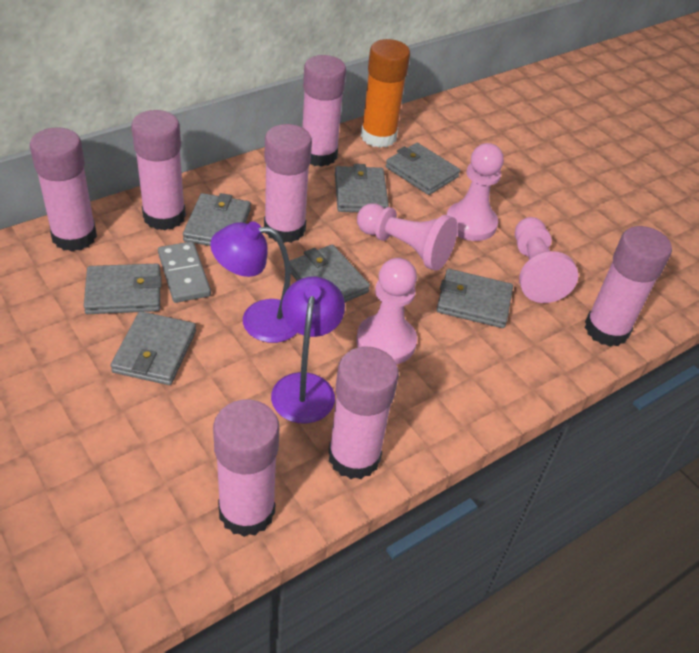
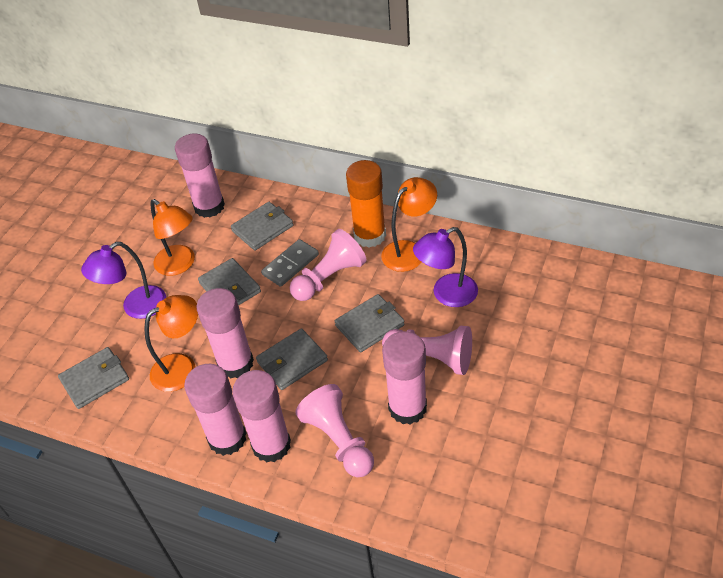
grey wallet: [84,264,162,314] [110,311,196,385] [183,193,251,246] [289,245,370,302] [335,164,389,212] [386,143,460,195] [436,269,513,328] = 7 -> [58,347,129,409] [198,258,261,306] [231,202,293,251] [256,328,328,390] [335,294,405,352] = 5
orange lamp: none = 0 -> [144,295,198,392] [150,199,195,276] [381,177,437,272] = 3
pink glue stick: [30,127,97,252] [131,110,186,230] [213,399,279,537] [264,124,312,243] [302,55,346,167] [328,347,399,479] [585,226,672,347] = 7 -> [175,134,225,218] [184,364,247,456] [196,288,254,379] [232,370,291,463] [382,331,427,425] = 5
pink pawn: [356,258,417,364] [357,203,458,271] [446,143,504,241] [515,217,578,303] = 4 -> [290,229,367,301] [296,384,374,477] [382,326,472,375] = 3

